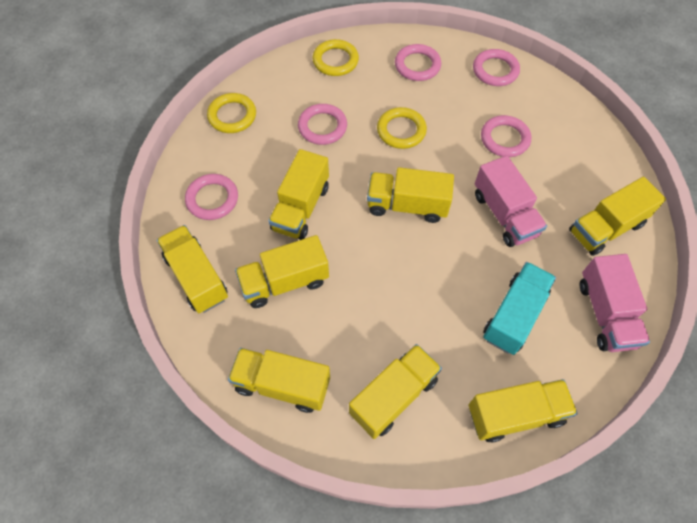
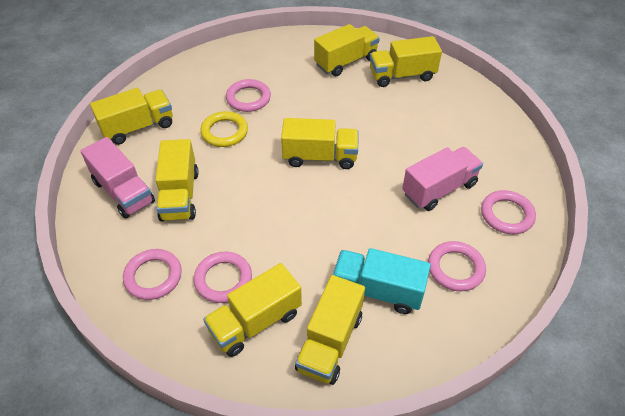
yellow ring: [207,93,256,133] [312,39,359,76] [377,107,427,149] = 3 -> [200,111,248,147] = 1
yellow truck: [157,225,228,313] [228,348,330,413] [235,235,329,308] [268,149,329,240] [349,344,442,439] [367,167,454,223] [469,379,578,443] [569,177,666,256] = 8 -> [90,88,173,145] [156,139,199,222] [203,263,302,357] [281,118,358,169] [295,275,365,385] [314,24,380,76] [370,36,442,87] = 7

